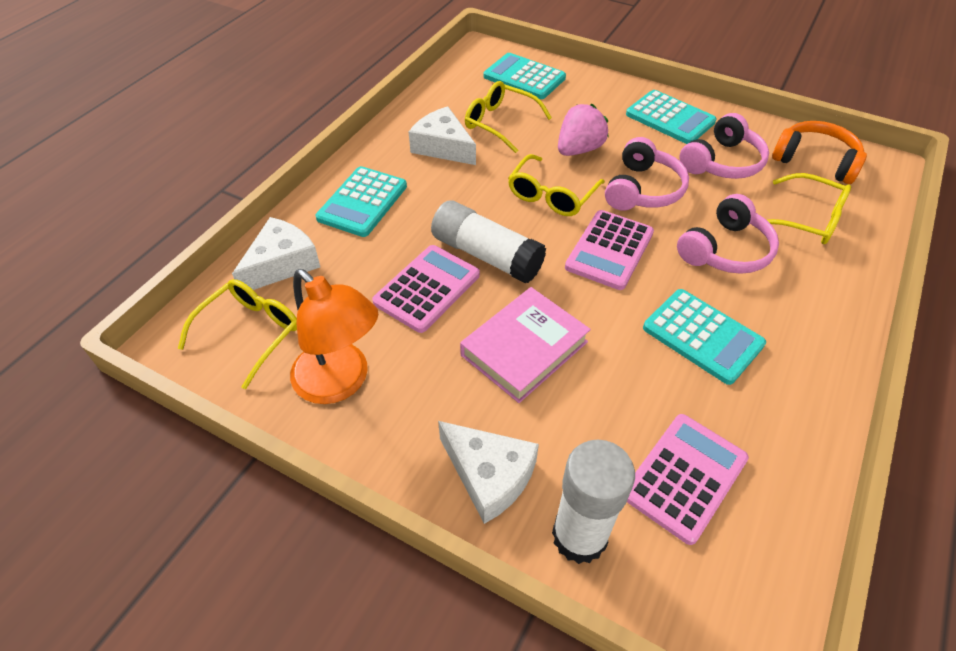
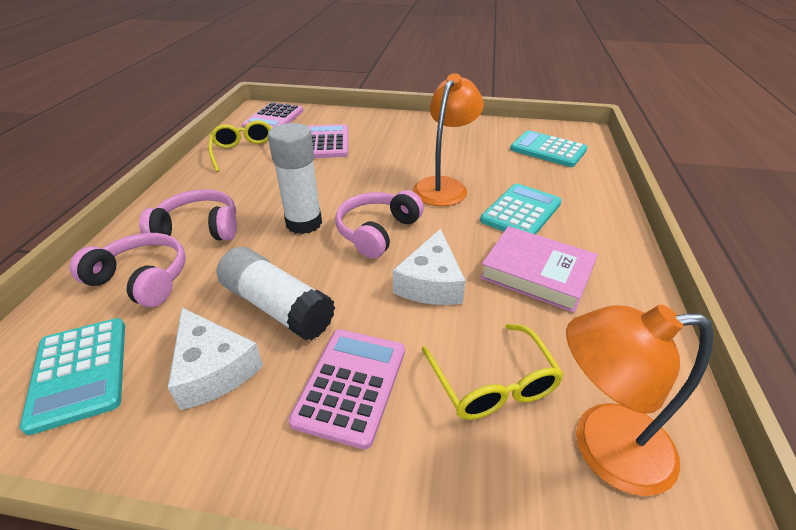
orange headphones: [772,121,867,184] = 1 -> none = 0
orange lamp: [290,269,378,404] = 1 -> [413,73,484,206] [566,305,714,496] = 2
pink strawberry: [558,104,609,156] = 1 -> none = 0
turquoise calculator: [316,166,407,237] [484,53,566,99] [626,90,716,144] [643,289,766,385] = 4 -> [20,318,125,435] [480,183,562,234] [510,130,587,167] = 3
white cheese: [232,217,320,290] [409,106,476,165] [438,421,539,524] = 3 -> [168,308,263,410] [393,229,466,305] = 2
yellow glasses: [178,279,297,389] [465,81,552,153] [508,154,605,216] [767,173,851,244] = 4 -> [208,120,272,172] [421,324,564,420] = 2

